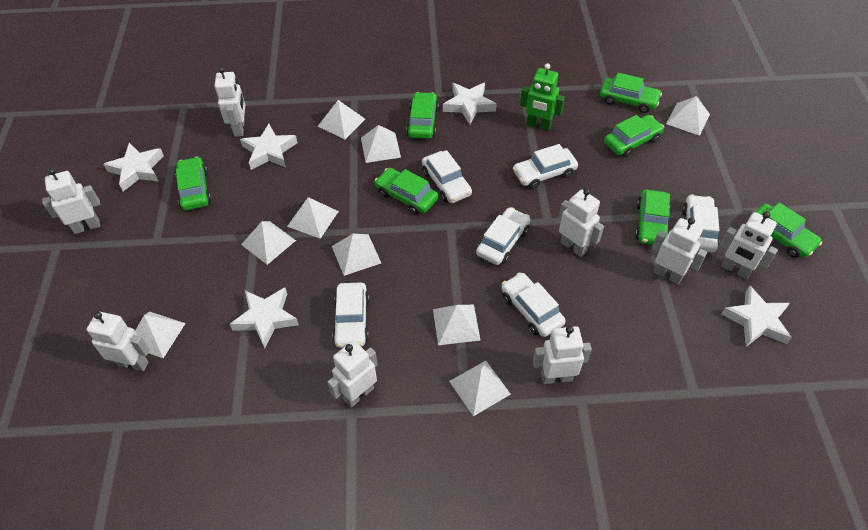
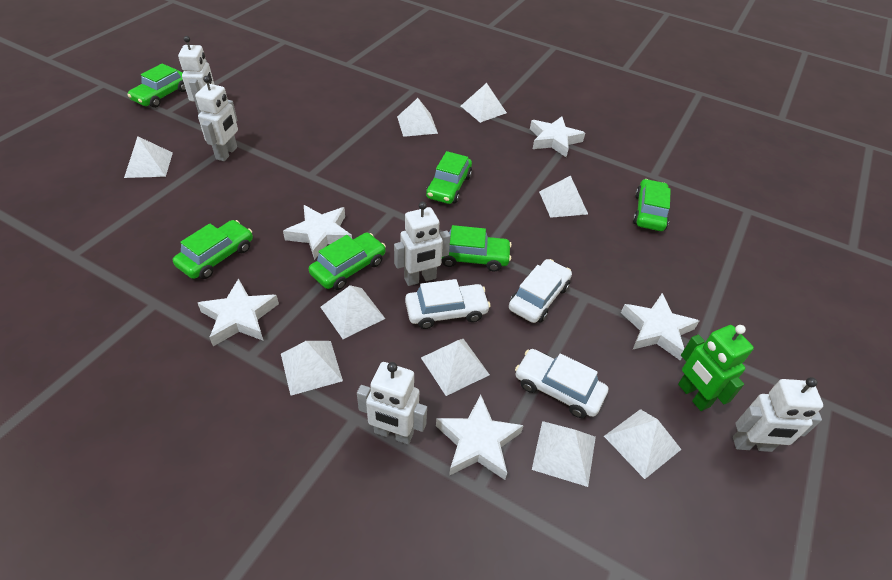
green car: [175,157,211,210] [375,168,438,215] [406,92,439,139] [600,73,662,113] [604,115,664,157] [635,189,670,245] [755,203,822,258] = 7 -> [127,64,186,108] [173,220,253,279] [309,233,386,290] [426,151,472,204] [439,225,512,271] [633,179,671,231] = 6
white car: [332,282,369,348] [422,150,472,203] [476,207,530,265] [501,272,566,337] [513,144,578,189] [682,194,719,252] = 6 -> [405,279,491,329] [509,259,572,323] [515,349,608,418] = 3
white robot: [42,168,100,234] [87,311,150,371] [214,67,245,137] [327,340,378,407] [533,326,592,384] [558,188,604,257] [652,217,707,285] [720,211,778,279] = 8 -> [178,36,214,114] [195,76,238,161] [357,362,427,444] [394,201,450,286] [733,377,823,452] = 5

